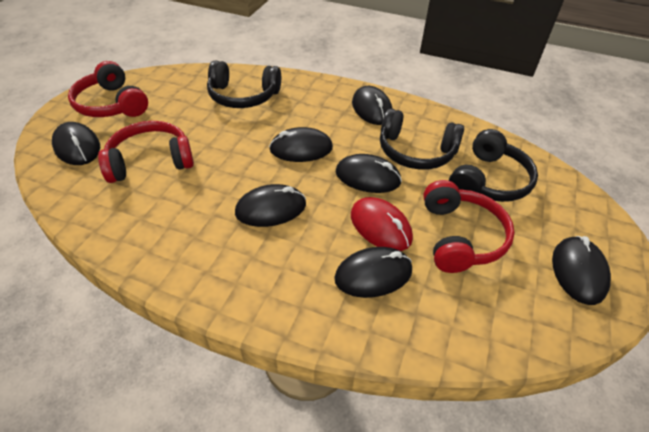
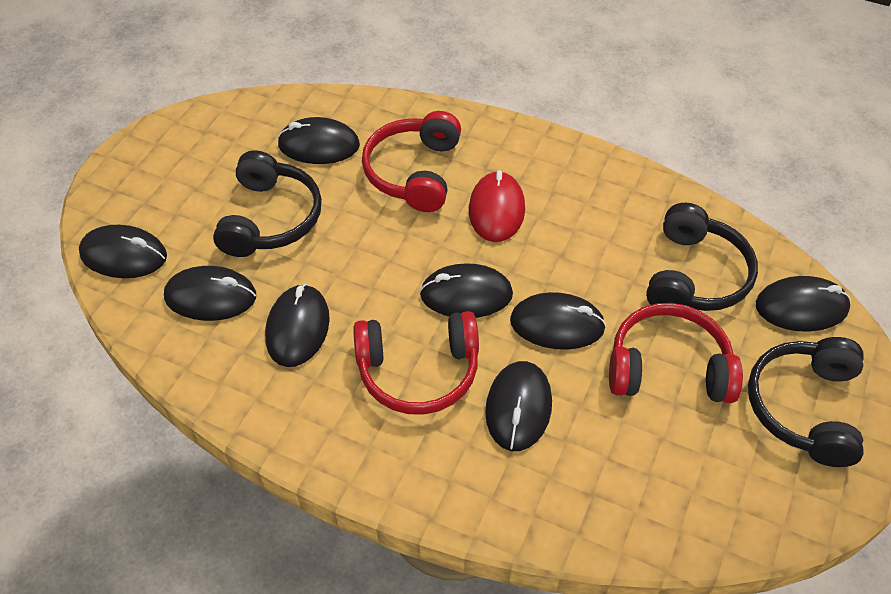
black mouse: [52,122,100,165] [235,184,306,227] [269,127,333,162] [334,247,412,298] [336,154,402,193] [352,86,393,125] [552,236,611,305] = 7 -> [79,225,167,278] [164,266,256,321] [265,284,330,367] [277,117,360,164] [420,263,513,318] [485,361,552,451] [510,292,606,350] [756,276,851,332] = 8

